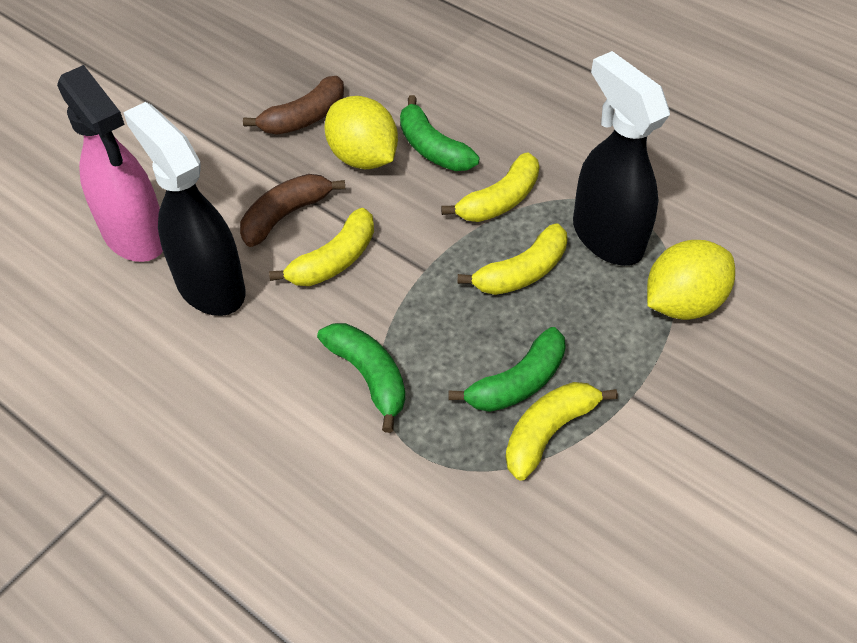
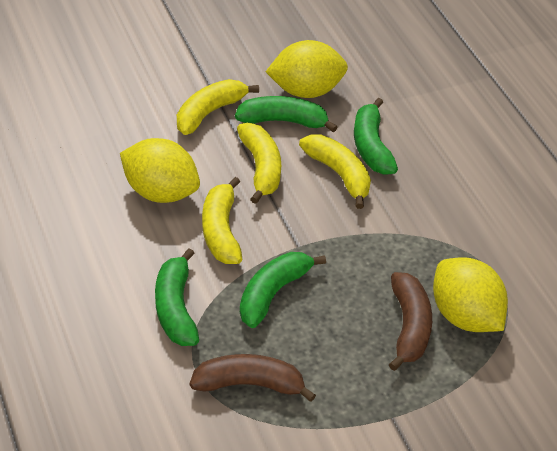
black spray bottle: [123,102,245,316] [573,51,670,266] = 2 -> none = 0
green banana: [317,323,405,433] [400,95,479,171] [448,327,566,412] = 3 -> [155,248,199,346] [235,96,337,132] [240,252,326,328] [354,98,398,175] = 4
pink spray bottle: [57,65,163,262] = 1 -> none = 0
yellow lemon: [325,96,398,169] [647,240,735,320] = 2 -> [120,138,200,203] [266,40,348,98] [433,257,508,332] = 3

